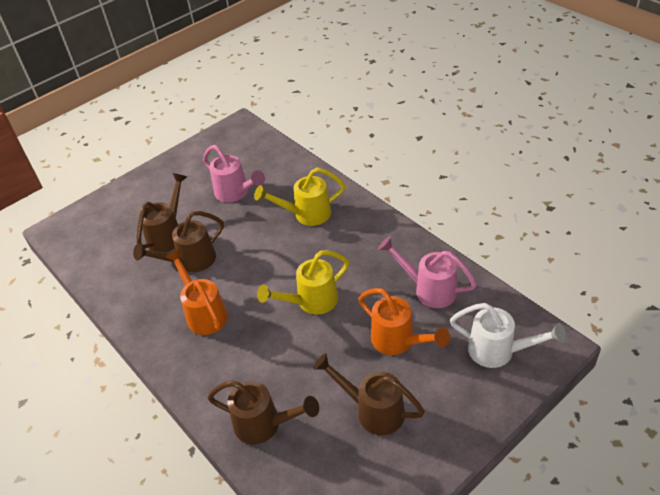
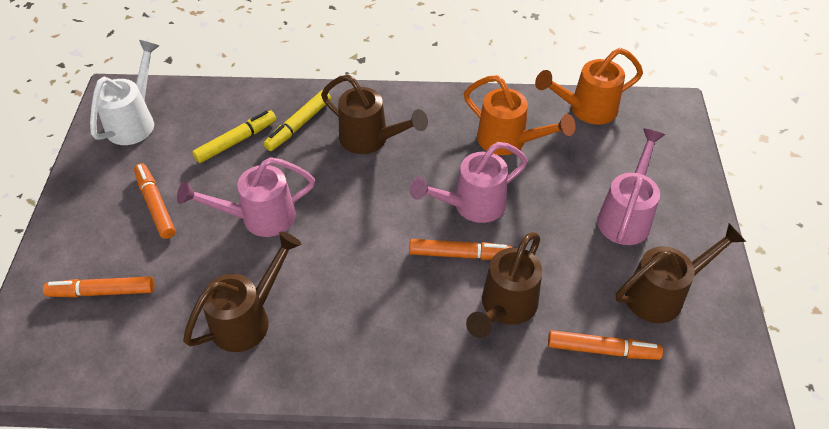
orange marker: none = 0 -> [43,277,155,297] [134,163,175,239] [409,239,512,260] [548,330,663,360] = 4
pink watering can: [203,145,265,202] [378,236,477,308] = 2 -> [177,157,315,237] [410,142,528,223] [597,128,665,245] = 3
yellow marker: none = 0 -> [192,110,276,163] [264,90,331,151] = 2
yellow watering can: [254,168,345,226] [257,250,349,314] = 2 -> none = 0

